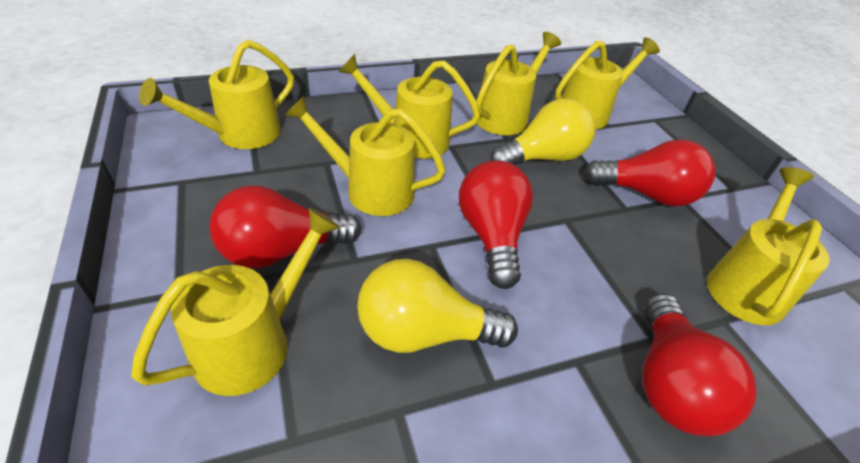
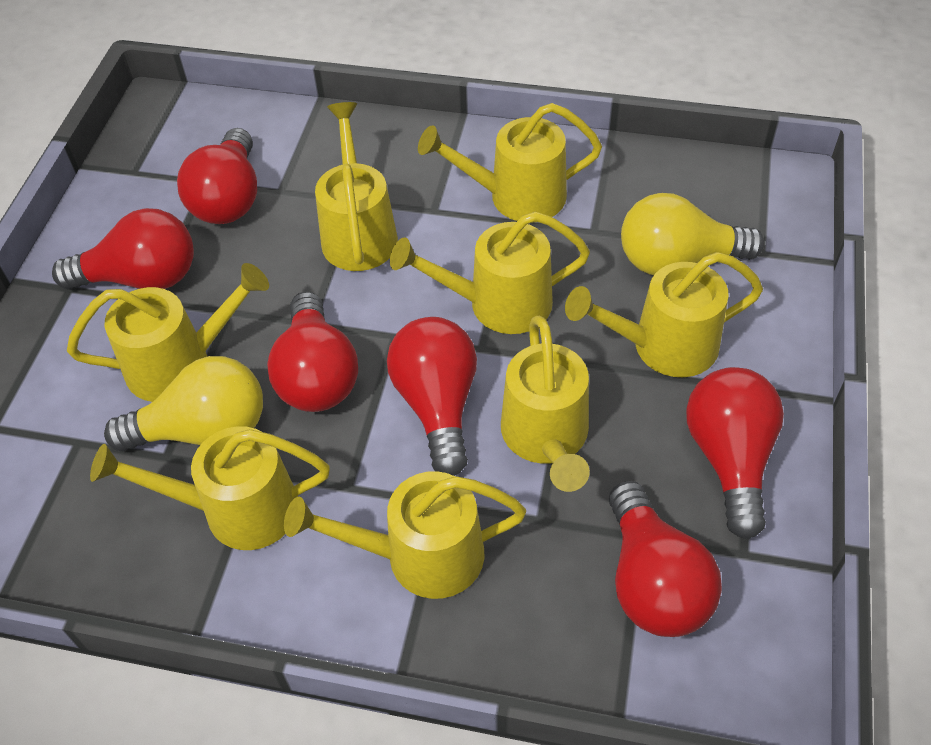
red light bulb: [209,186,361,268] [459,160,533,289] [584,140,715,206] [642,294,757,436] = 4 -> [52,208,194,290] [177,128,257,224] [267,292,358,412] [387,317,477,476] [609,481,722,637] [686,367,784,539] = 6
yellow watering can: [131,208,340,396] [139,40,294,149] [284,96,446,216] [338,54,480,159] [476,32,561,135] [555,37,660,130] [707,167,830,325] = 7 -> [67,263,269,402] [90,426,330,550] [284,471,526,599] [315,102,398,271] [390,212,590,334] [418,103,602,222] [501,315,590,492] [565,252,763,377] = 8

